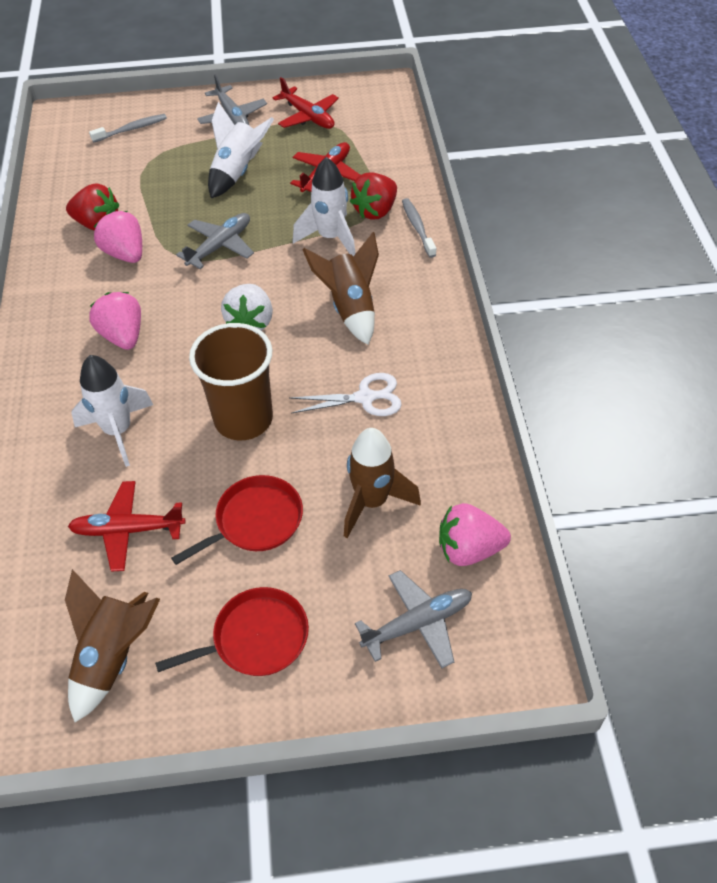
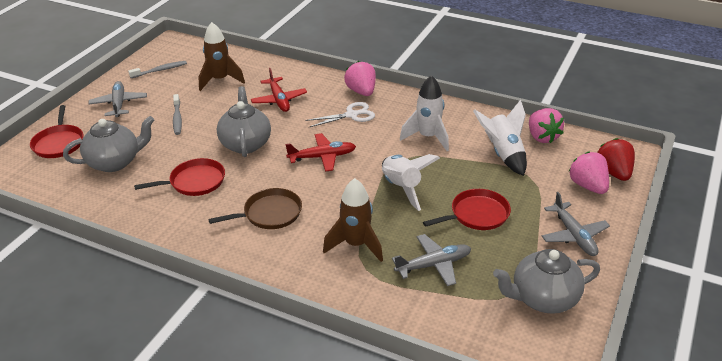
brown cup: [189,323,273,440] = 1 -> none = 0
brown pan: none = 0 -> [208,188,302,229] = 1
brown rocket: [65,569,160,722] [303,232,379,345] [344,428,421,538] = 3 -> [198,22,245,91] [323,178,383,262] = 2
grey teapot: none = 0 -> [63,116,154,172] [217,86,271,157] [493,249,600,314] = 3
red pan: [155,587,309,676] [171,475,303,565] = 2 -> [30,105,83,158] [134,158,225,196] [423,189,511,230] = 3
red plane: [68,481,186,571] [273,77,339,129] [290,142,360,192] = 3 -> [251,68,307,112] [285,133,356,172] = 2
red strawberry: [66,183,119,230] [350,172,397,220] = 2 -> [597,138,635,181] = 1
white strawberry: [221,284,273,331] = 1 -> none = 0

